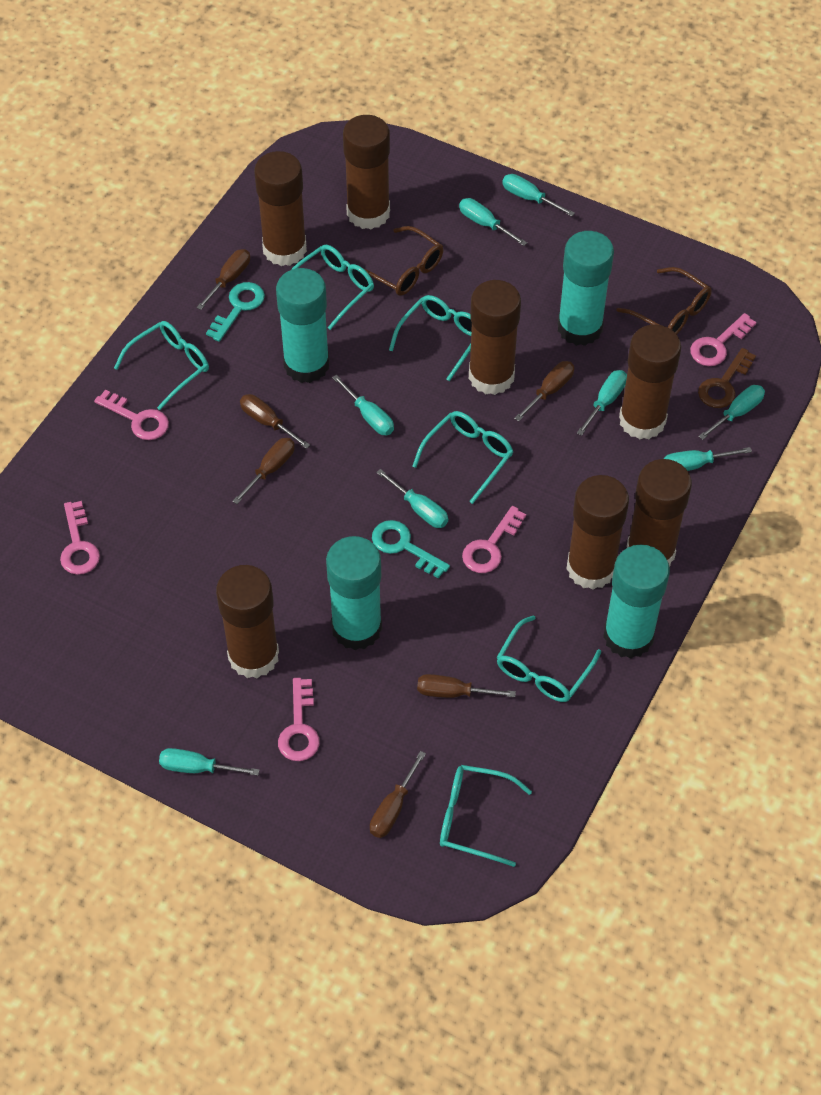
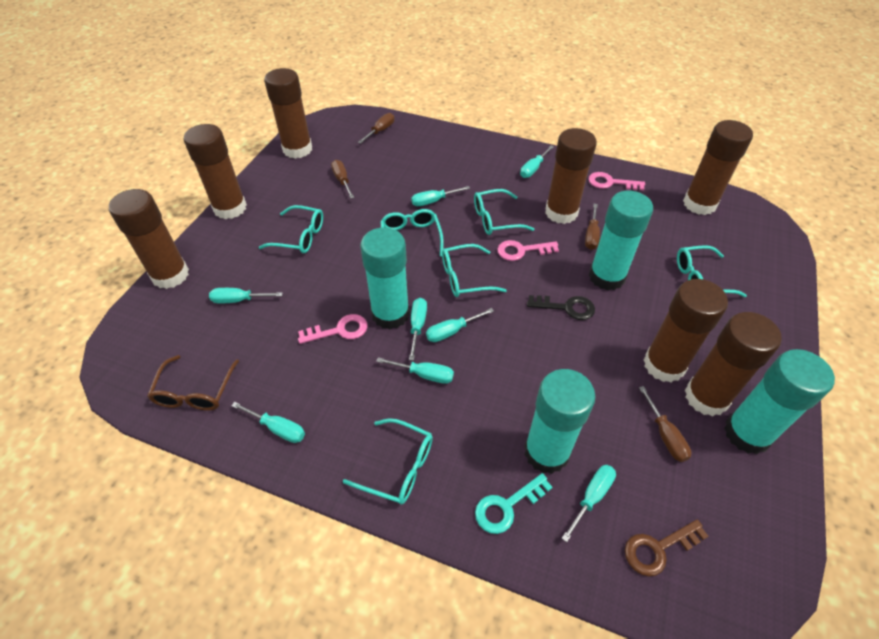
black key: none = 0 -> [527,295,595,320] = 1
brown glasses: [364,226,443,296] [617,267,712,334] = 2 -> [147,355,239,411] = 1
brown screwdriver: [196,249,250,310] [232,438,295,504] [240,394,310,449] [370,751,426,838] [417,674,516,698] [514,361,574,421] = 6 -> [331,160,354,199] [358,113,394,144] [585,204,600,250] [639,386,691,462] = 4
pink key: [60,501,100,575] [94,390,169,440] [278,678,320,761] [462,506,526,573] [690,313,757,366] = 5 -> [298,314,368,344] [497,240,559,261] [589,172,645,190] = 3
turquoise key: [206,282,265,342] [372,520,450,579] = 2 -> [475,473,553,534] = 1

